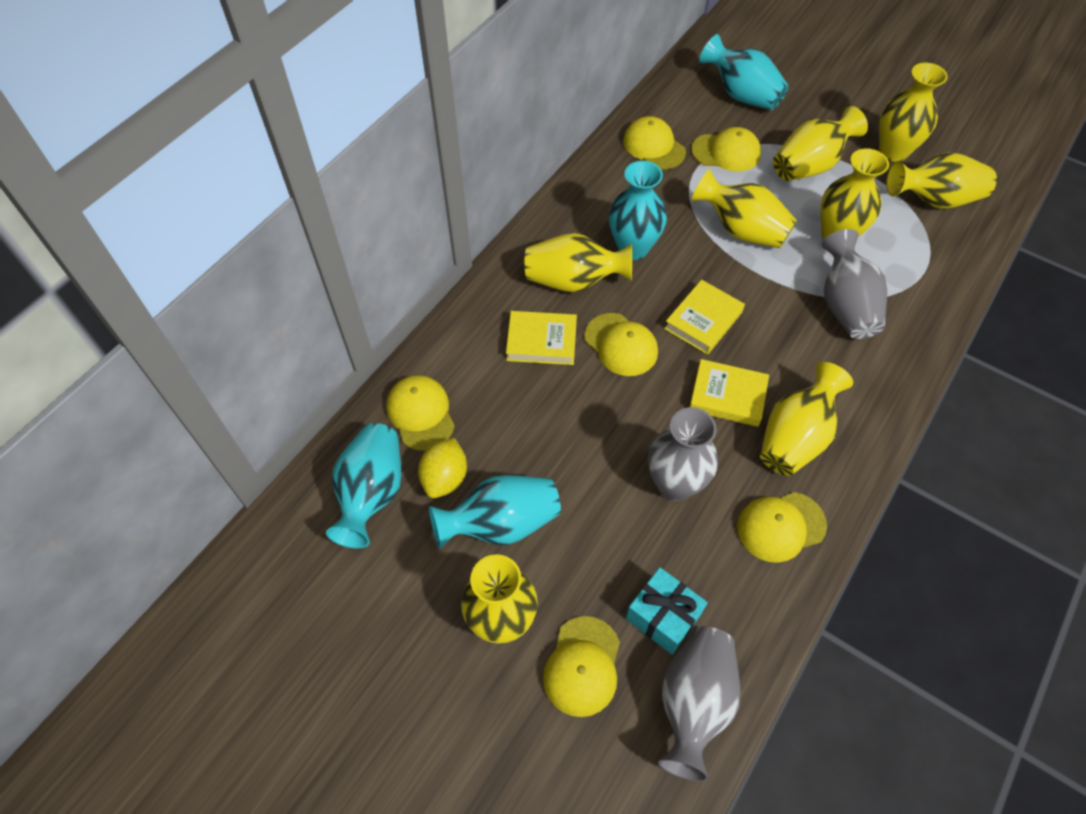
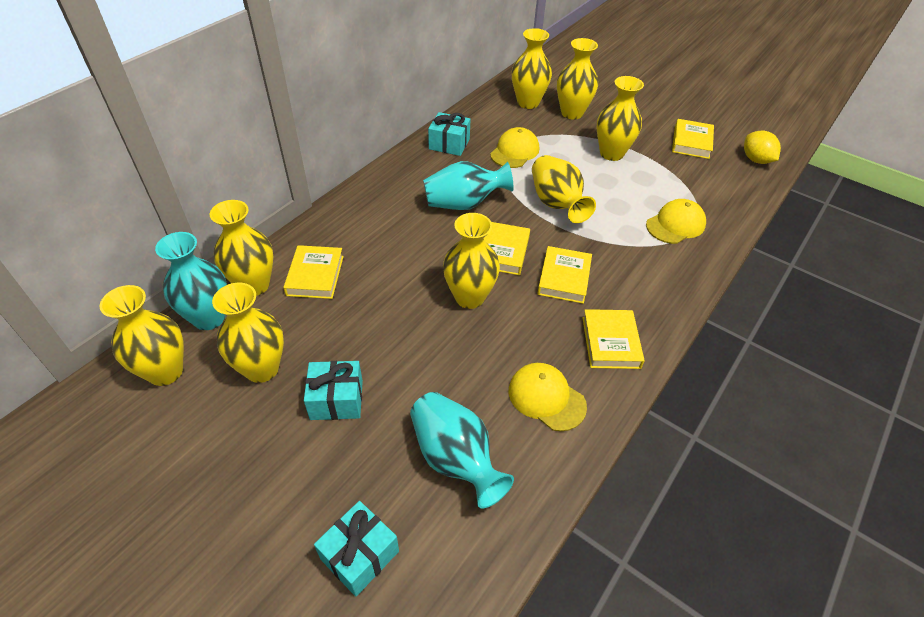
grey vase: [648,407,718,501] [658,626,740,782] [822,229,887,339] = 3 -> none = 0
turquoise gift: [626,567,708,654] = 1 -> [304,361,363,420] [314,501,399,596] [428,112,470,156] = 3
turquoise vase: [326,423,401,549] [429,475,561,549] [609,161,667,260] [699,34,789,110] = 4 -> [155,232,227,330] [410,392,514,508] [423,161,514,210] = 3
yellow book: [506,311,577,365] [664,280,745,355] [690,359,769,427] = 3 -> [283,245,344,299] [483,222,530,275] [537,246,592,304] [582,309,645,369] [672,119,714,159] = 5
yellow cap: [386,375,455,450] [543,616,620,717] [584,313,658,376] [623,116,686,170] [691,127,761,172] [737,492,827,563] = 6 -> [490,127,539,168] [509,363,587,431] [646,199,706,244] = 3

